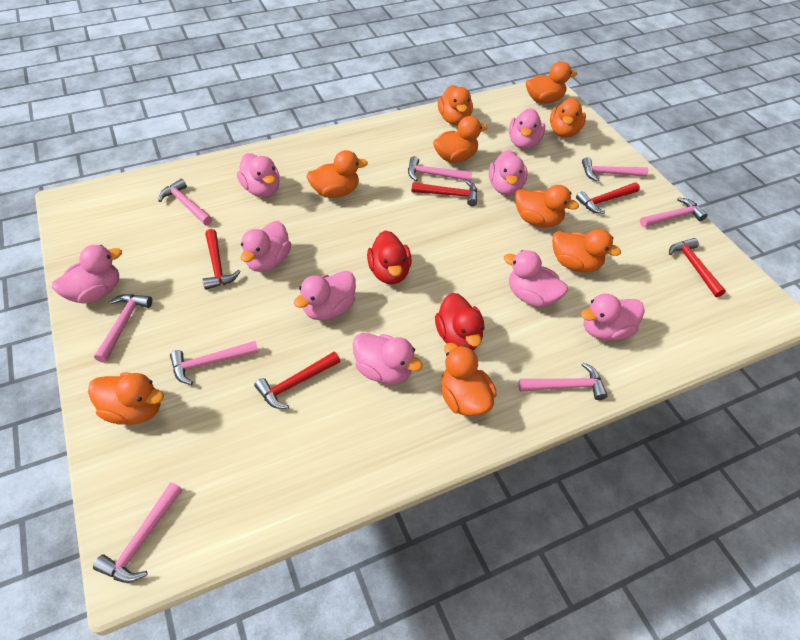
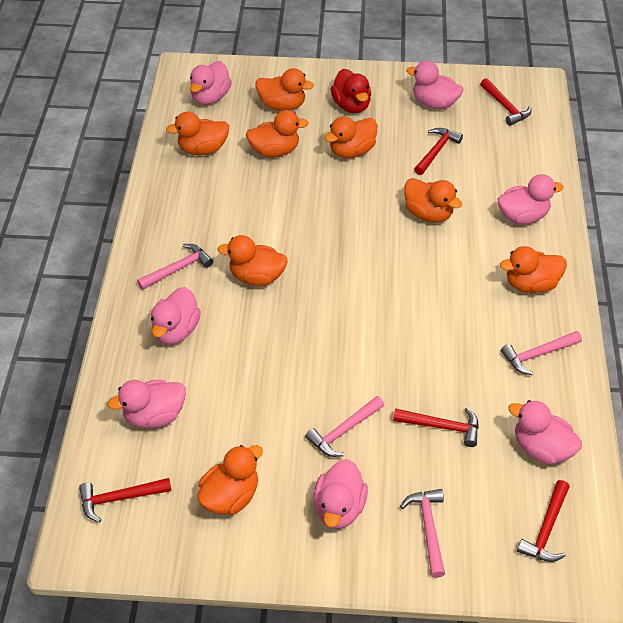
orange duck: [88,373,164,425] [306,150,368,198] [433,116,488,163] [438,85,473,125] [441,343,497,416] [515,185,579,228] [526,62,577,104] [550,98,586,137] [552,229,621,273] = 9 -> [166,112,229,155] [197,445,263,515] [217,235,288,286] [246,110,309,157] [255,68,314,111] [325,116,377,158] [404,178,462,223] [500,246,567,293] = 8
pink duck: [52,245,122,304] [237,153,280,197] [241,221,291,272] [294,271,356,320] [353,333,423,385] [489,150,527,196] [504,250,568,307] [509,108,545,149] [581,293,645,341] = 9 -> [107,380,186,428] [151,287,201,345] [190,61,232,105] [313,459,368,529] [406,61,463,109] [498,174,564,224] [508,400,582,465] = 7
pink hammer: [93,482,183,583] [94,294,152,363] [158,179,212,225] [170,341,259,385] [408,156,472,181] [518,362,608,400] [582,157,648,182] [640,197,707,227] = 8 -> [137,244,213,290] [305,396,384,457] [400,489,445,578] [501,331,582,375] = 4
red duck: [367,230,412,284] [435,293,485,350] = 2 -> [331,69,371,113] = 1

